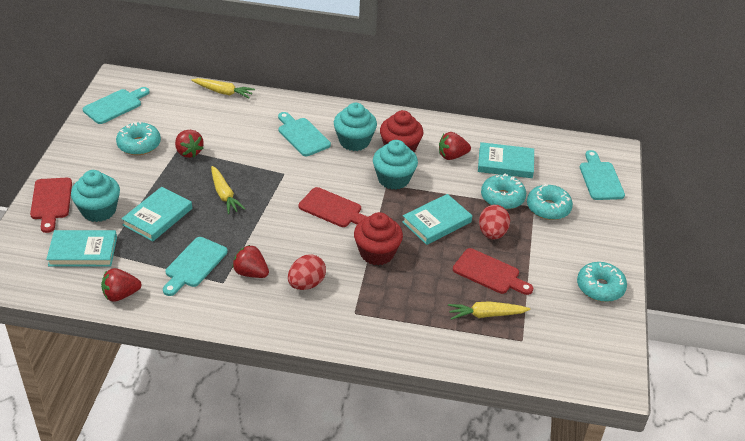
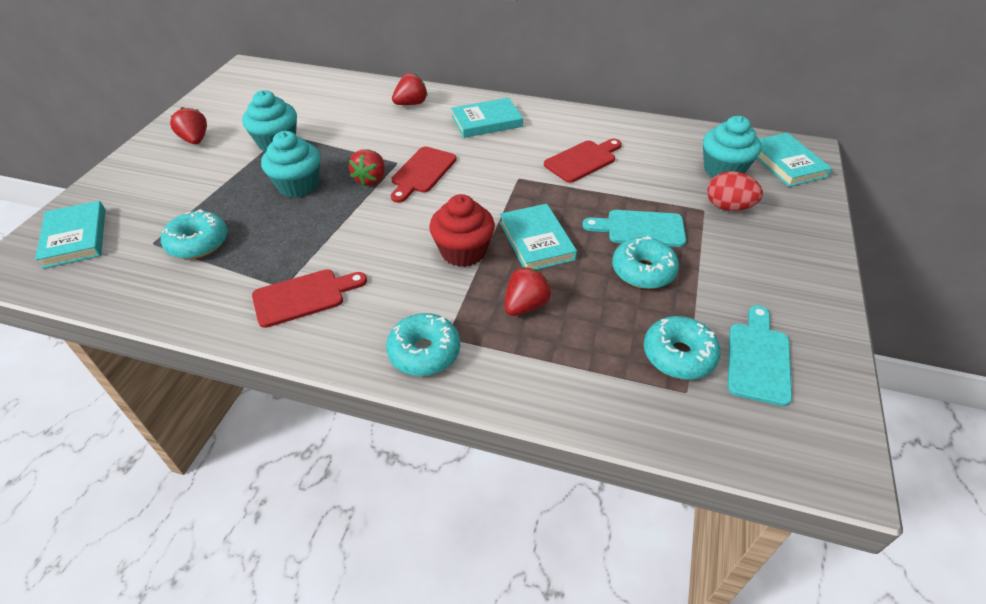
red cupcake: [354,212,403,265] [380,110,423,153] = 2 -> [429,194,495,267] = 1
red egg: [288,254,326,290] [479,205,510,240] = 2 -> [707,171,763,211] = 1
turquoise cutting board: [83,87,150,124] [163,237,228,296] [278,112,331,156] [580,150,625,200] = 4 -> [582,210,686,247] [728,305,792,406] = 2
yellow carrot: [191,78,255,98] [211,166,245,214] [448,301,530,320] = 3 -> none = 0

